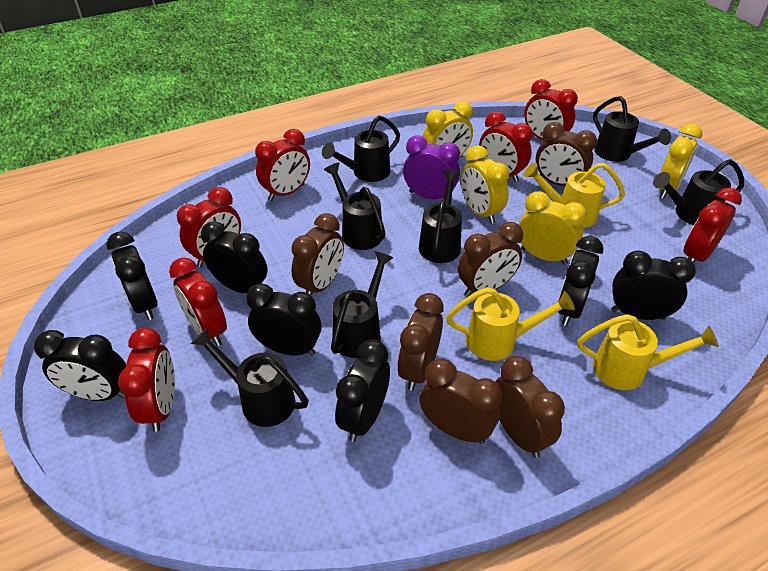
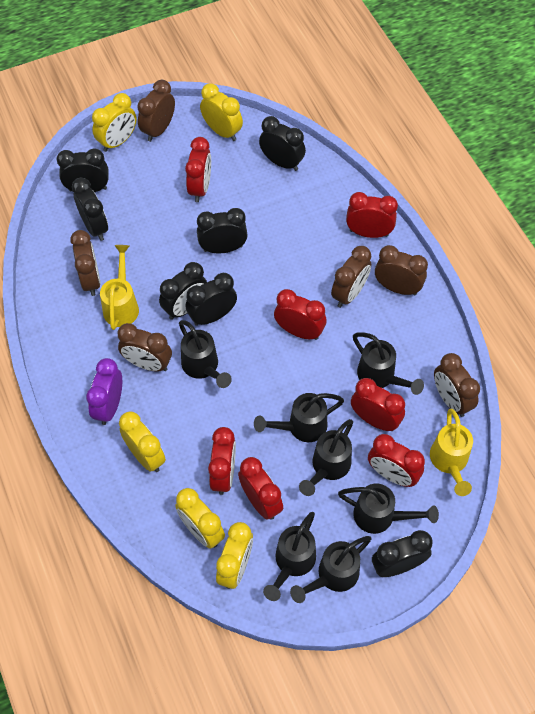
yellow clock: [422,101,473,157] [461,145,509,224] [519,191,587,265] [659,124,702,199] = 4 -> [92,93,137,152] [119,411,166,472] [175,488,225,549] [200,84,243,141] [216,522,253,589] = 5
yellow watering can: [446,287,575,361] [524,163,625,228] [577,314,719,390] = 3 -> [100,245,139,330] [430,409,473,496] = 2

